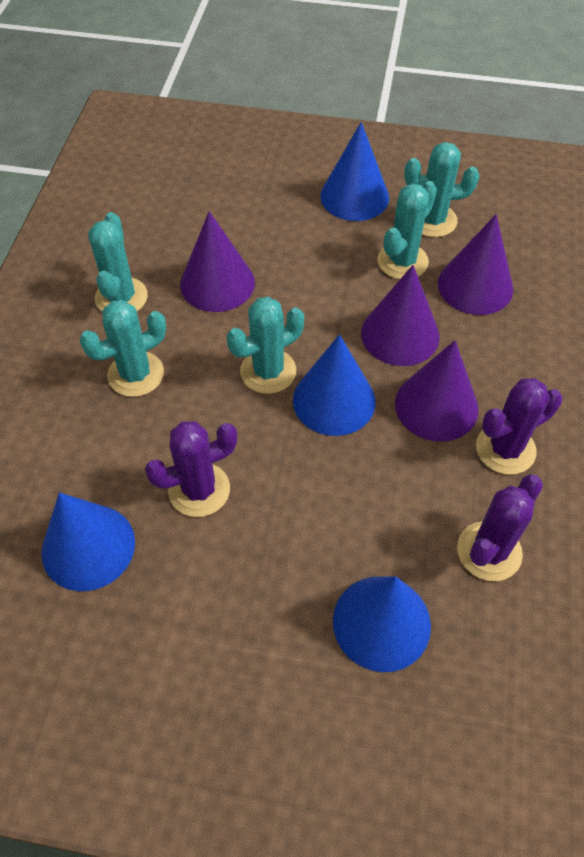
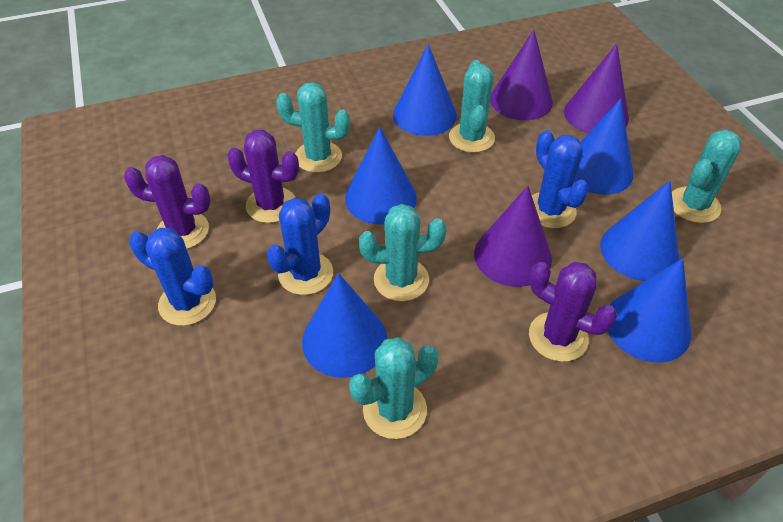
blue cactus: none = 0 -> [129,228,216,326] [267,193,333,295] [532,130,589,228] = 3
blue cone: [41,493,135,591] [293,334,376,436] [320,122,389,221] [333,576,431,672] = 4 -> [302,273,388,378] [345,127,417,225] [393,44,457,136] [574,99,633,195] [600,180,679,281] [608,258,691,363] = 6
purple cone: [180,211,255,312] [361,265,439,366] [395,340,479,442] [438,214,513,315] = 4 -> [474,186,552,287] [490,30,553,120] [564,44,629,133] = 3

